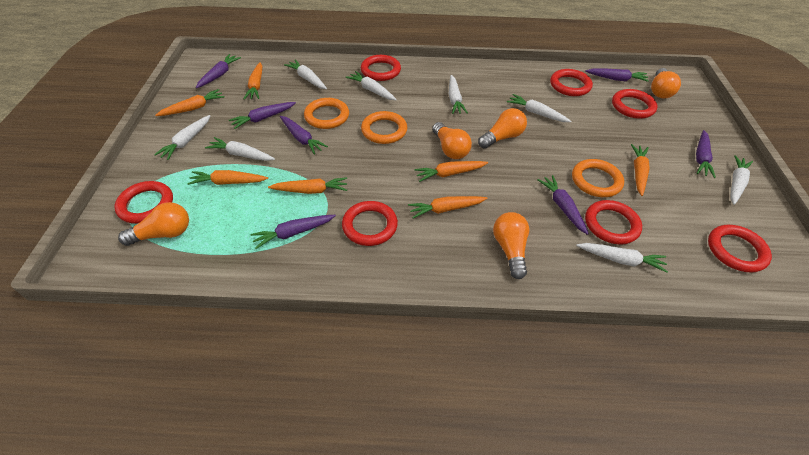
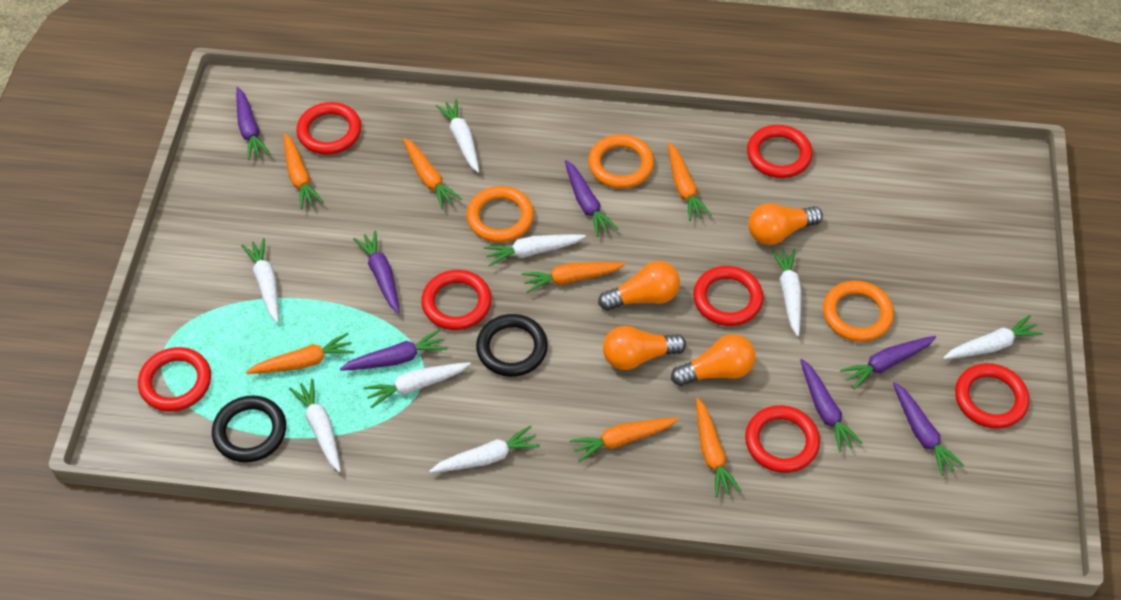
black ring: none = 0 -> [212,395,286,463] [476,314,548,377] = 2
orange light bulb: [118,202,189,246] [432,122,472,159] [478,108,527,149] [493,212,529,279] [651,68,681,99] = 5 -> [598,261,680,310] [603,326,686,370] [671,334,755,386] [748,203,823,245] = 4

